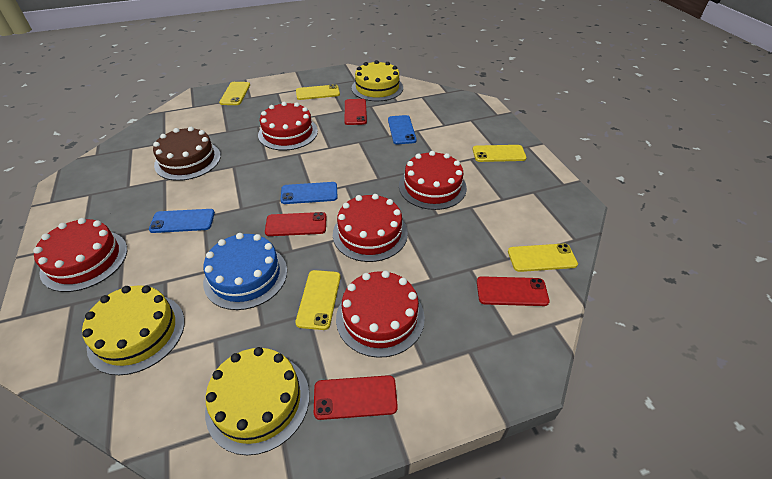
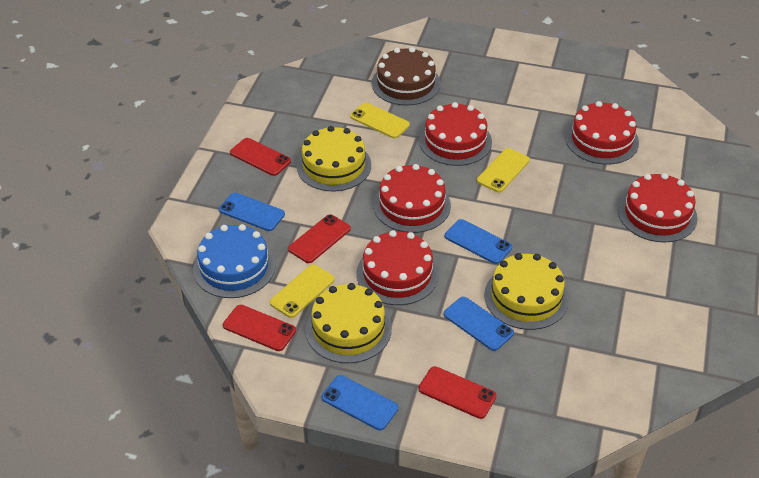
blue phone: [149,209,215,233] [281,182,338,204] [388,115,417,144] = 3 -> [219,192,285,231] [322,375,399,431] [444,297,514,351] [445,219,512,264] = 4
yellow phone: [219,82,250,105] [295,270,341,330] [296,84,340,100] [473,145,527,162] [508,243,578,272] = 5 -> [270,264,335,318] [350,102,410,138] [477,148,530,192] = 3

